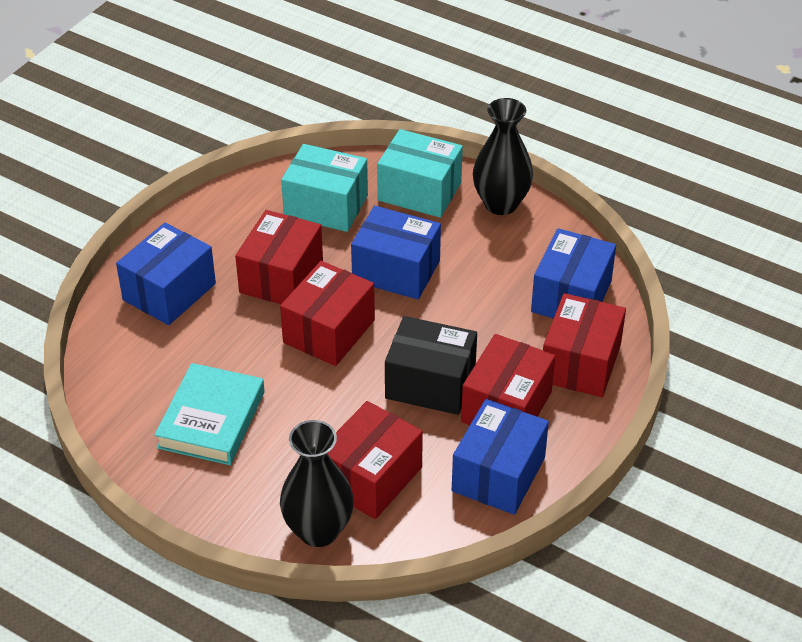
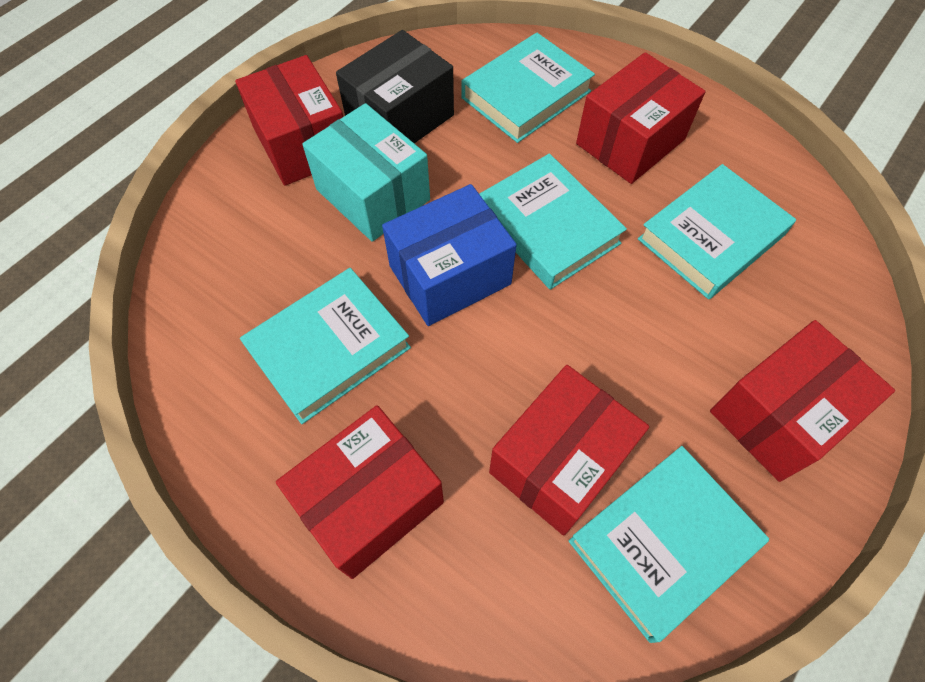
black vase: [280,420,354,547] [473,98,533,215] = 2 -> none = 0
blue box: [116,223,216,325] [351,206,441,300] [452,399,549,515] [531,228,616,319] = 4 -> [382,184,517,326] = 1
turquoise book: [155,363,265,465] = 1 -> [240,268,411,424] [461,33,595,143] [479,153,627,290] [569,446,769,643] [638,164,796,299] = 5
turquoise box: [281,144,368,232] [377,129,463,218] = 2 -> [302,103,430,242] = 1

